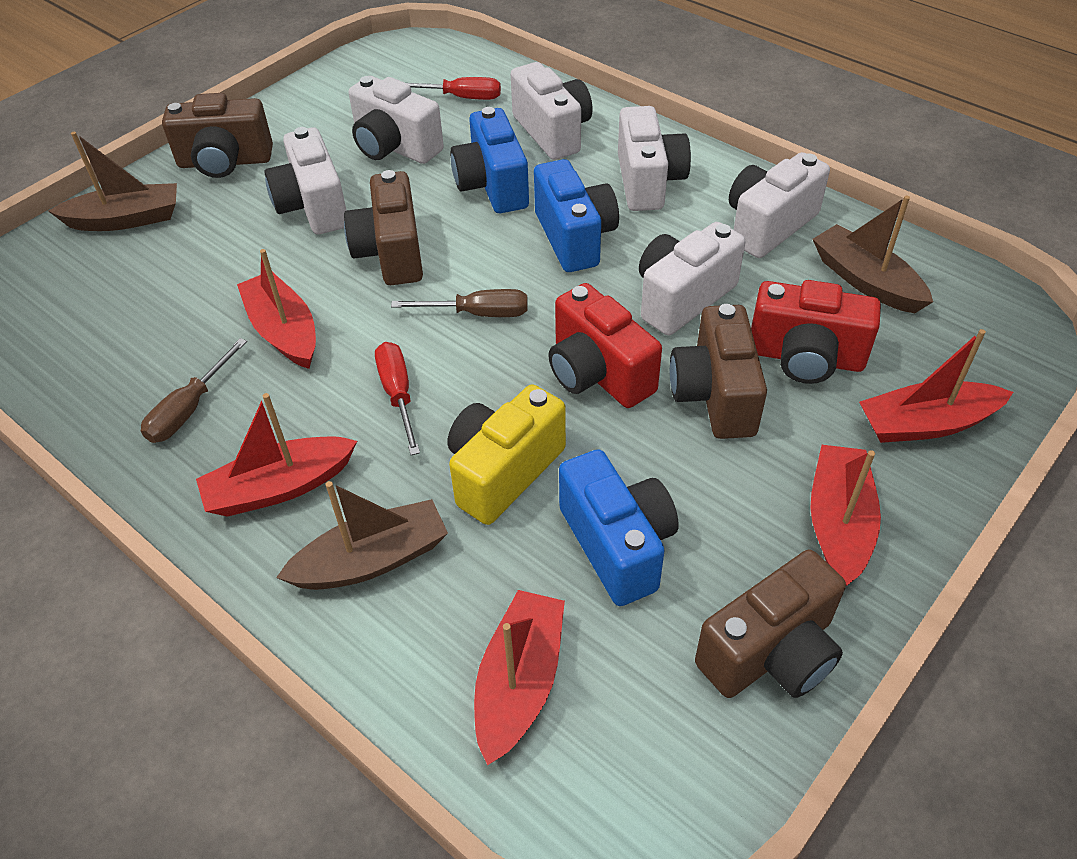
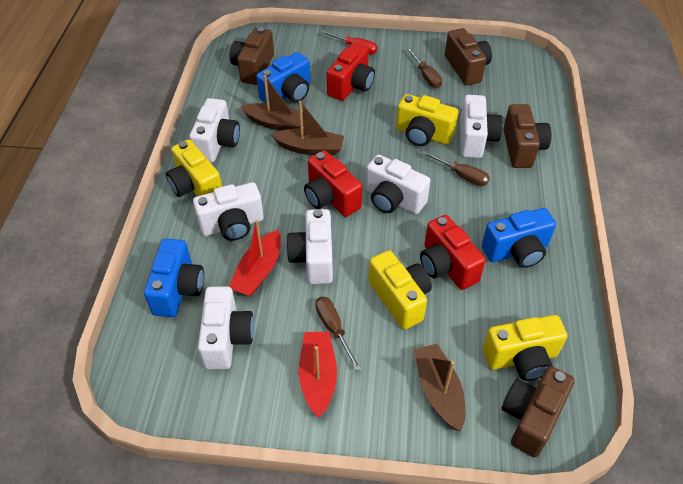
brown screwdriver: [141,338,247,443] [391,289,528,317] = 2 -> [315,297,361,371] [406,47,442,88] [421,150,490,186] = 3
red boat: [196,393,357,517] [237,249,316,369] [474,590,565,765] [810,445,881,586] [859,329,1013,443] = 5 -> [229,220,281,296] [299,331,337,417] = 2
red camera: [548,283,662,408] [751,280,881,384] = 2 -> [304,150,362,217] [327,43,375,101] [420,215,486,290] = 3
red screwdriver: [375,342,420,455] [407,77,501,100] = 2 -> [320,30,378,54] = 1
yellow camera: [447,384,566,525] = 1 -> [166,139,222,197] [368,250,432,330] [396,94,458,146] [483,315,568,381] = 4

